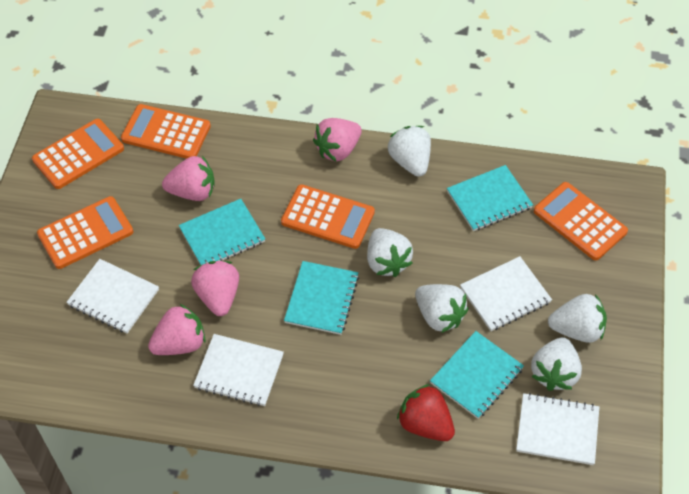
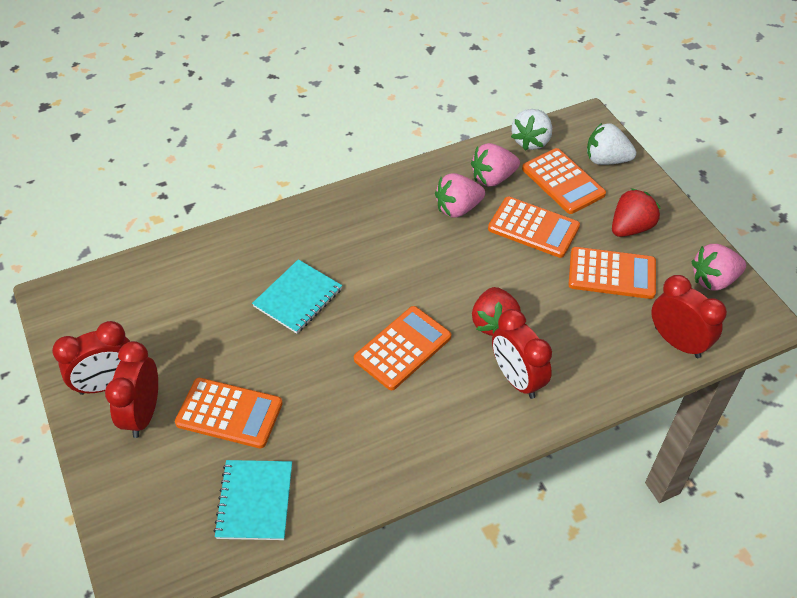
pink strawberry: [148,304,206,355] [162,156,215,201] [191,261,239,316] [313,118,362,161] = 4 -> [435,173,485,218] [471,143,520,187] [692,244,746,291] = 3
red clock: none = 0 -> [52,321,130,395] [105,341,158,438] [492,309,552,399] [651,275,727,358] = 4
red strawberry: [397,384,455,441] = 1 -> [472,287,521,336] [612,188,660,237] = 2
turquoise notebook: [179,199,265,265] [284,261,359,335] [430,331,524,419] [447,165,533,231] = 4 -> [214,460,292,540] [252,259,342,334] = 2
white notebook: [66,259,159,334] [193,334,284,406] [460,256,552,331] [516,393,599,465] = 4 -> none = 0
white strawberry: [367,228,413,277] [388,126,431,177] [415,284,468,333] [531,337,582,391] [548,294,607,343] = 5 -> [511,109,552,150] [587,123,636,165] = 2

